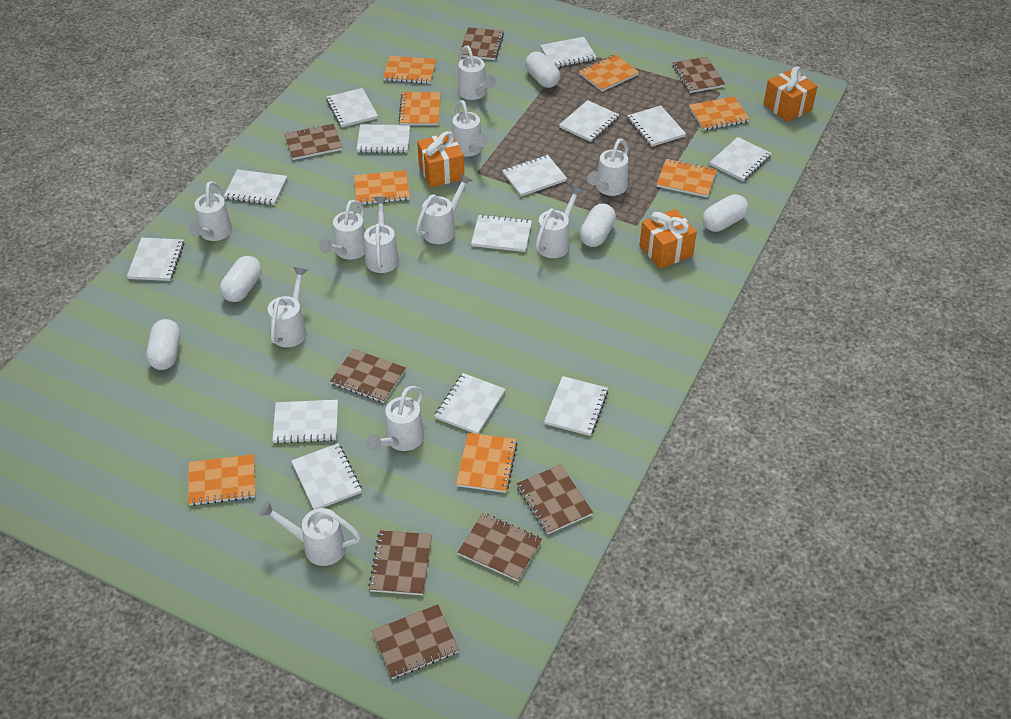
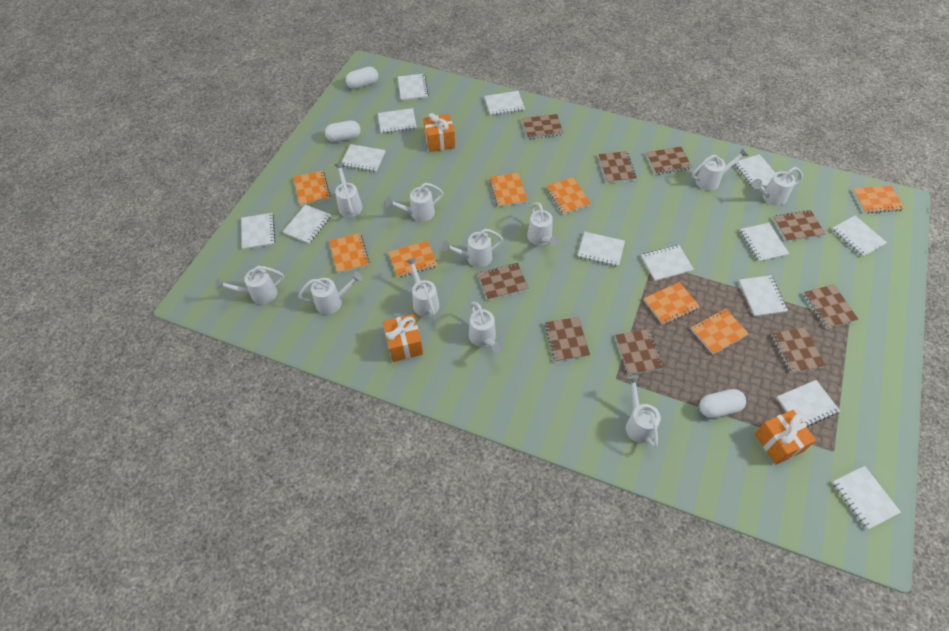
brown notebook: [284,123,343,160] [330,349,406,403] [368,530,432,595] [372,604,459,679] [458,513,542,581] [460,27,504,60] [516,464,593,534] [673,57,725,93] = 8 -> [478,263,529,300] [522,114,563,139] [545,317,590,362] [598,151,637,183] [615,329,664,375] [646,147,692,175] [772,327,826,374] [773,210,825,242] [803,284,858,329] = 9
white capsule: [146,319,181,370] [220,256,262,302] [525,51,560,88] [580,203,616,247] [703,194,748,232] = 5 -> [325,120,361,142] [346,67,378,89] [699,389,746,418] = 3

